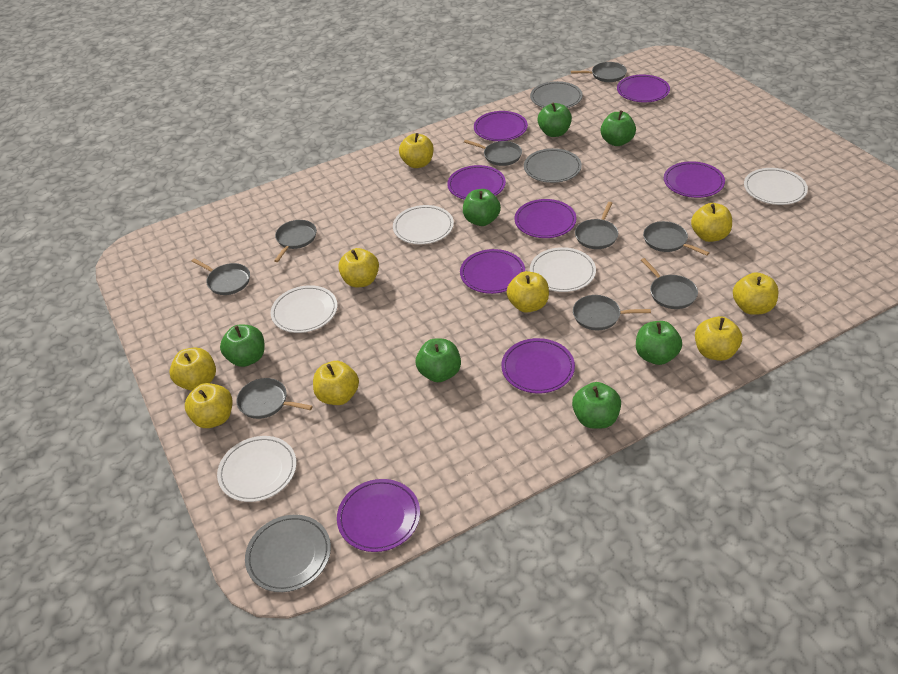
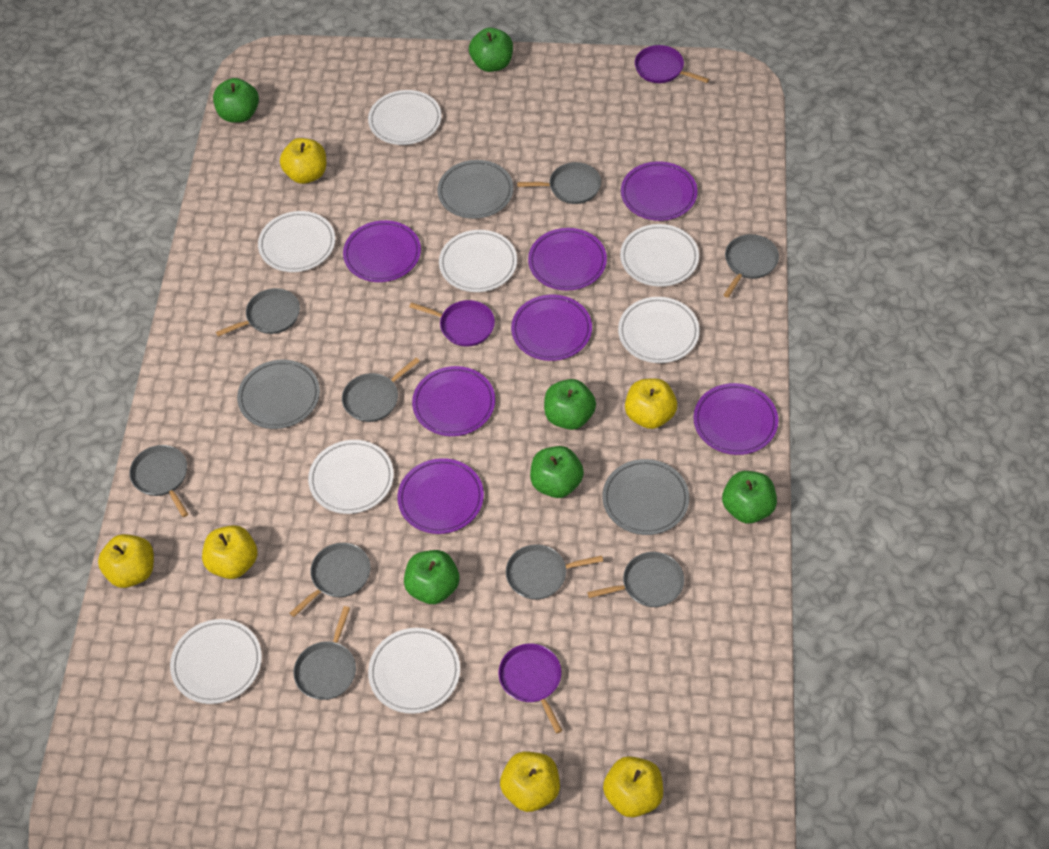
green apple: [220,324,265,367] [416,339,461,382] [463,189,501,226] [538,102,572,137] [572,382,621,429] [601,110,636,146] [636,321,682,365] = 7 -> [213,78,259,123] [404,550,459,604] [469,27,513,72] [530,446,584,498] [544,379,596,430] [722,471,777,524] = 6
purple pan: none = 0 -> [409,300,495,347] [498,644,562,734] [635,45,709,83] = 3
purple plate: [337,479,420,552] [447,165,506,200] [460,249,525,294] [474,111,528,141] [501,338,575,393] [515,199,577,238] [617,74,670,102] [664,161,725,198] = 8 -> [343,220,421,282] [397,458,484,534] [412,366,495,436] [511,295,592,361] [528,228,607,291] [621,161,698,221] [693,383,778,455] = 7
white plate: [217,436,296,502] [270,285,337,333] [393,205,454,244] [530,247,596,292] [744,168,808,205] = 5 -> [170,619,262,704] [258,211,335,272] [308,440,394,514] [368,90,442,145] [368,628,460,714] [439,230,517,292] [618,297,700,363] [620,224,699,287] = 8
yellow apple: [170,347,216,391] [185,383,232,428] [313,361,359,405] [338,248,379,287] [399,133,434,168] [507,271,549,313] [691,203,732,242] [695,316,742,361] [733,272,778,315] = 9 -> [98,534,154,588] [202,525,258,579] [280,138,326,184] [500,752,560,812] [603,756,663,817] [625,378,677,429] = 6

